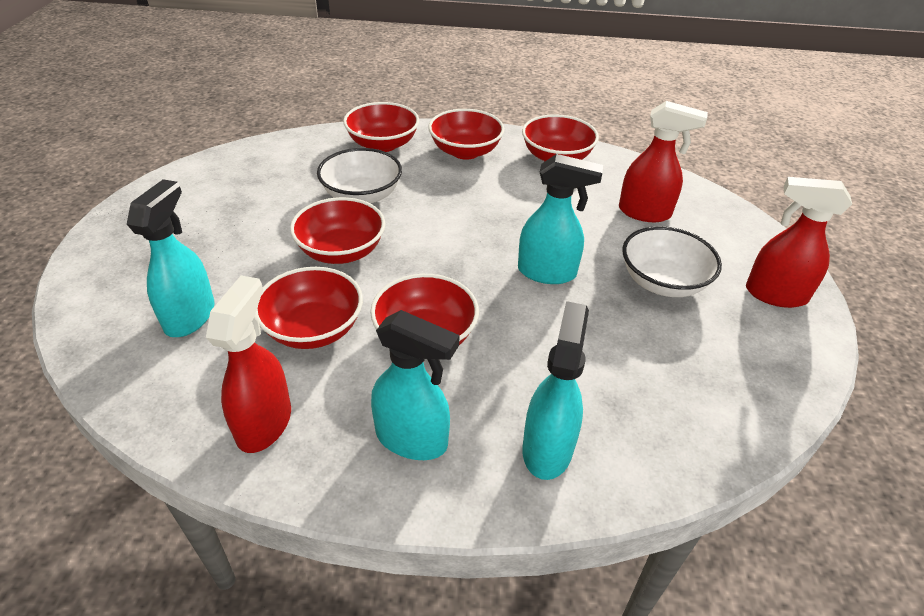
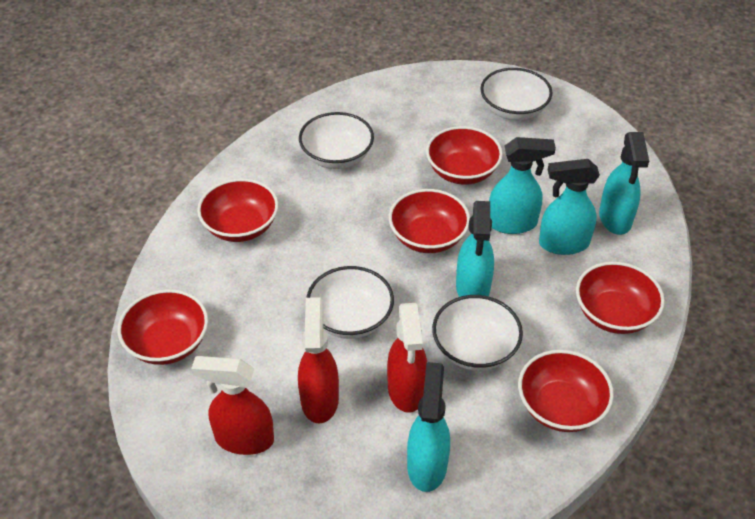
turquoise spray bottle: [127,179,215,337] [371,310,460,460] [518,154,603,284] [522,301,589,480] = 4 -> [407,362,450,492] [456,201,494,297] [489,137,556,234] [539,159,600,255] [599,132,649,235] = 5
white bowl: [317,148,402,204] [622,226,722,297] = 2 -> [299,112,374,169] [307,266,394,339] [432,295,523,371] [480,68,553,120] = 4

